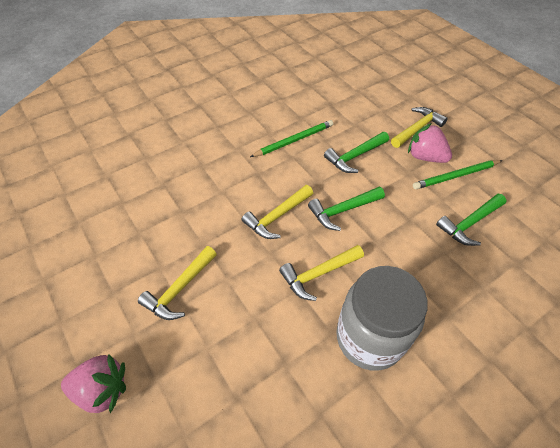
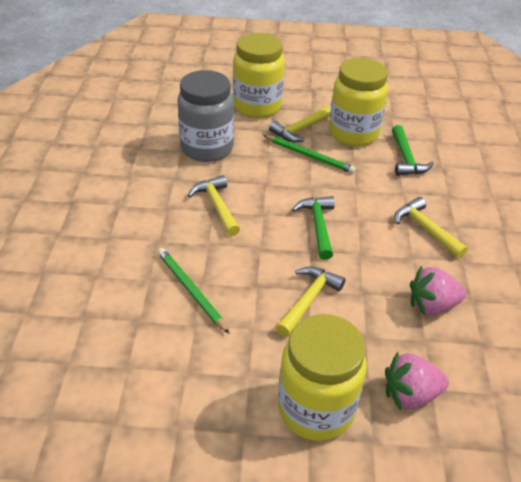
green hammer: [308,187,385,231] [324,132,389,173] [436,194,507,246] = 3 -> [292,196,335,260] [392,125,434,176] = 2
yellow jar: none = 0 -> [233,33,285,118] [278,314,367,441] [329,58,388,146] = 3

